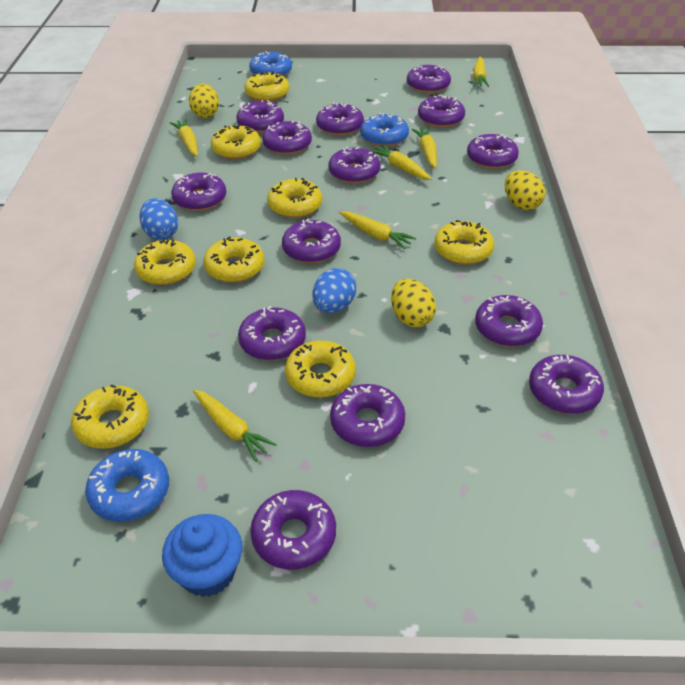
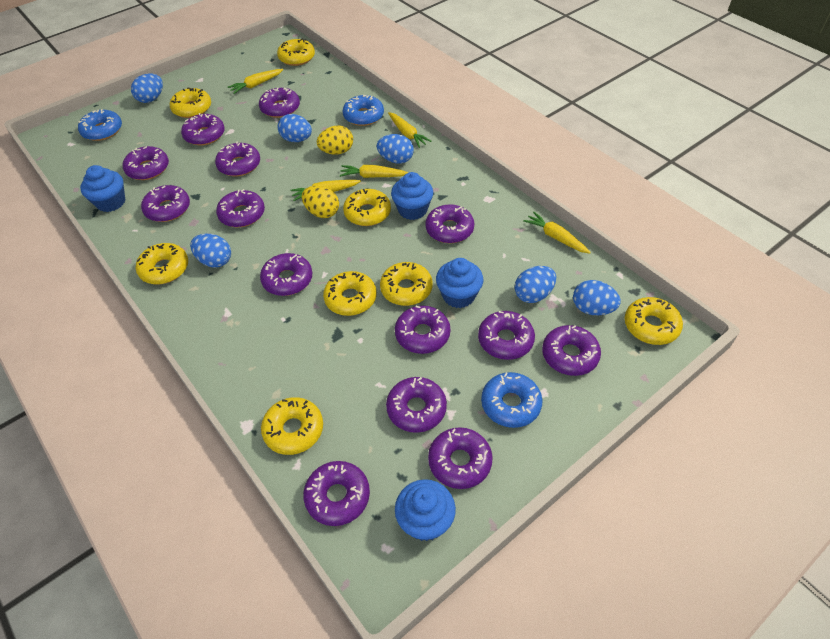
blue cupcake: [162,514,242,597] = 1 -> [80,165,125,212] [391,172,433,220] [395,479,456,541] [436,258,483,308] = 4
blue egg: [139,198,178,240] [312,268,356,313] = 2 -> [131,74,163,103] [190,234,231,268] [278,114,312,142] [377,134,414,164] [515,266,556,303] [573,280,621,315] = 6
yellow carrot: [170,119,198,157] [193,389,277,461] [339,211,416,249] [371,145,432,180] [412,127,437,169] [473,57,489,87] = 6 -> [227,69,283,94] [290,180,361,201] [340,165,409,178] [388,112,432,148] [523,212,591,254] = 5
yellow egg: [189,84,219,118] [391,279,436,327] [505,170,546,210] = 3 -> [302,186,339,218] [317,125,353,155] = 2

